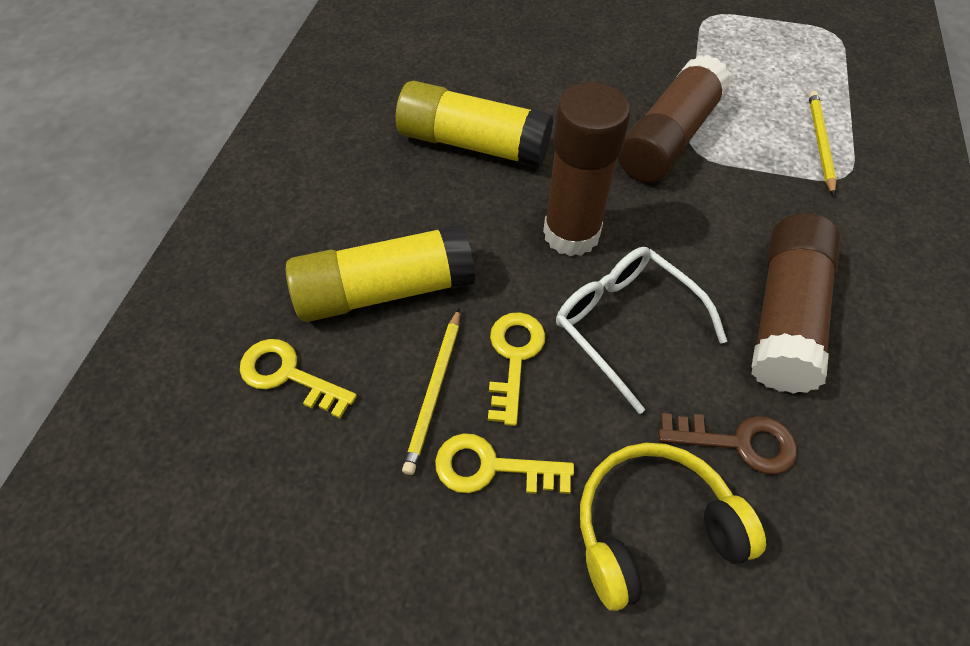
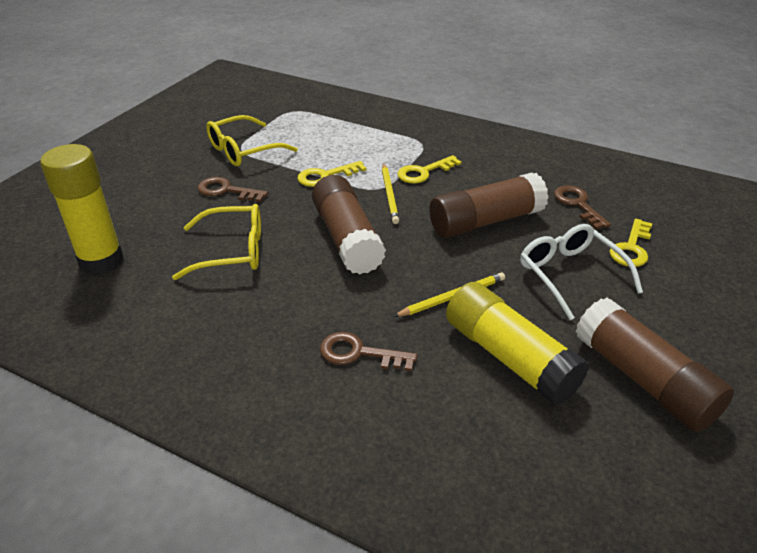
brown key: [659,413,797,474] = 1 -> [198,177,268,202] [320,332,417,372] [554,185,611,230] = 3
yellow glasses: none = 0 -> [172,204,261,280] [206,115,298,166] = 2
yellow headphones: [580,443,766,611] = 1 -> none = 0

